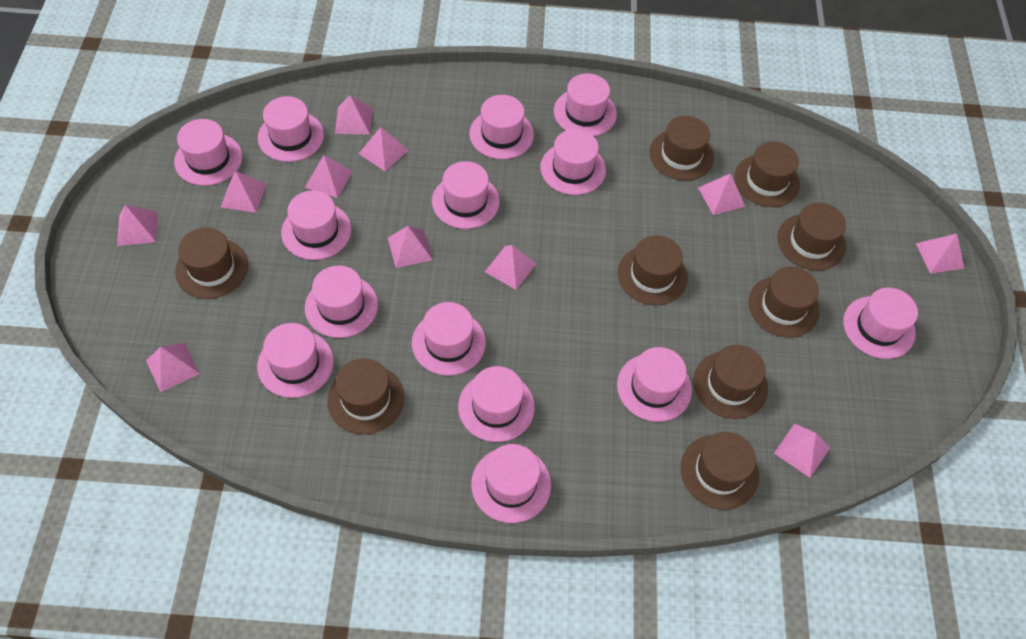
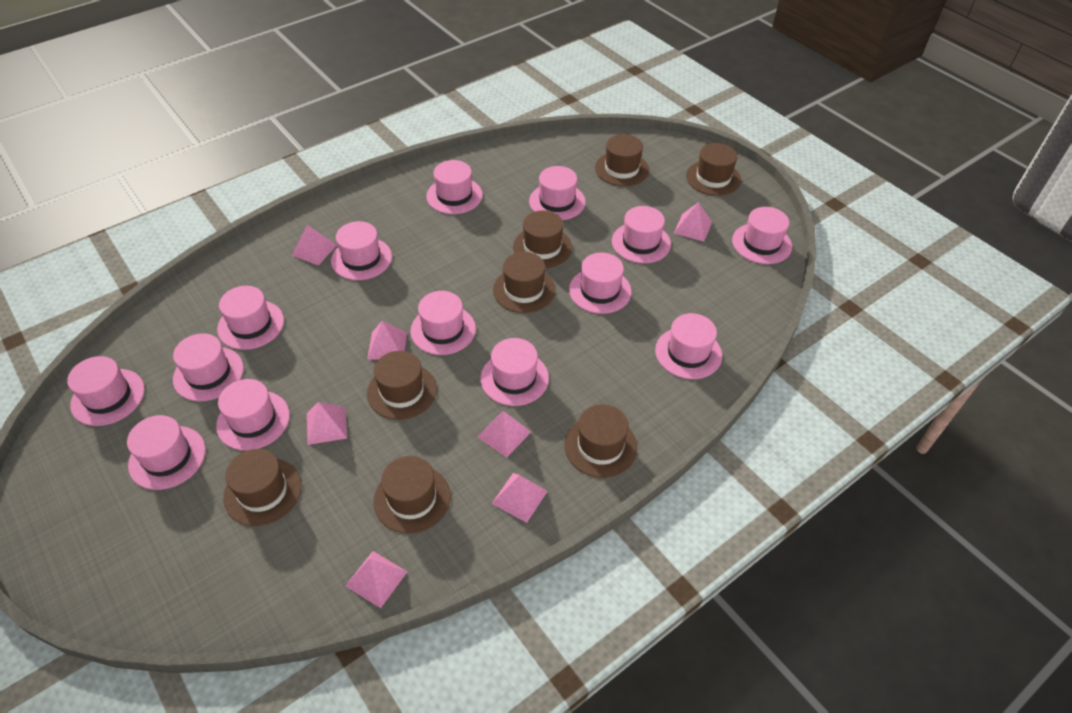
brown hat: [175,228,248,299] [327,358,405,434] [618,235,688,305] [649,116,714,181] [681,432,759,510] [694,345,768,419] [734,141,800,207] [748,267,820,338] [777,203,846,271] = 9 -> [223,449,302,526] [367,351,437,420] [374,456,451,534] [493,252,555,313] [513,210,572,268] [564,404,638,478] [595,134,649,186] [686,143,741,196] = 8
pink pyramid: [117,205,158,246] [146,343,200,392] [221,171,267,213] [305,155,353,198] [335,95,372,135] [359,127,408,171] [388,226,433,268] [485,245,537,290] [698,173,745,215] [774,423,831,478] [916,234,964,274] = 11 -> [292,225,337,265] [307,402,347,445] [346,551,407,608] [367,321,407,359] [477,411,531,457] [492,473,548,523] [674,202,712,242] = 7

